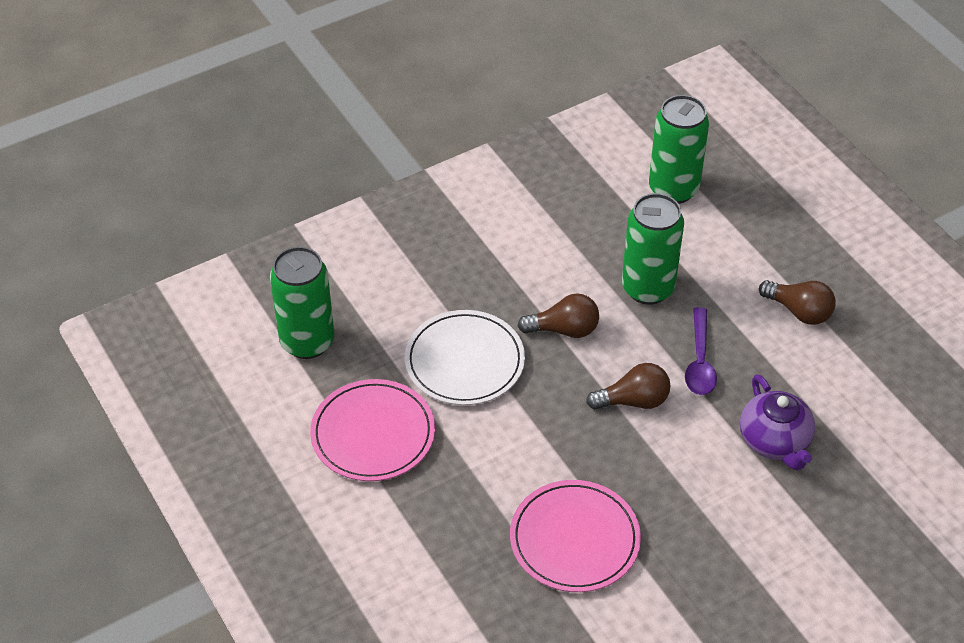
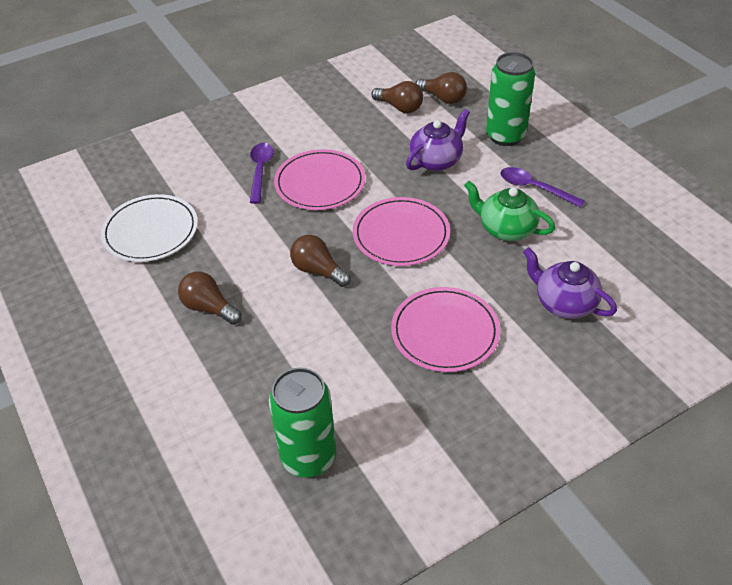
brown light bulb: [518,293,599,338] [586,363,670,410] [759,280,836,325] = 3 -> [178,272,242,325] [290,235,351,287] [371,81,423,113] [416,72,467,104] = 4
green can: [270,247,334,359] [622,193,684,305] [649,95,709,204] = 3 -> [269,367,336,478] [486,52,535,146] = 2
green teapot: none = 0 -> [464,181,555,241] = 1
pink plate: [310,379,435,481] [510,480,641,592] = 2 -> [274,149,365,210] [353,197,450,266] [391,287,500,372] = 3
purple spoon: [685,307,717,395] = 1 -> [250,143,274,204] [500,167,585,208] = 2
purple teapot: [740,374,815,471] = 1 -> [406,109,470,171] [523,247,617,319] = 2

